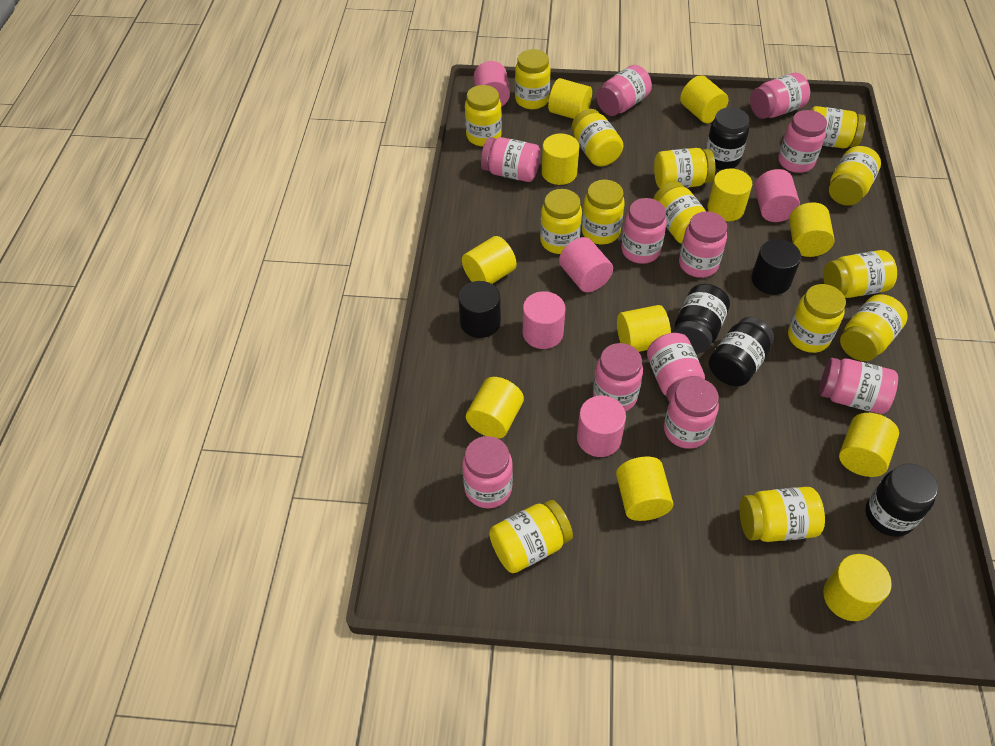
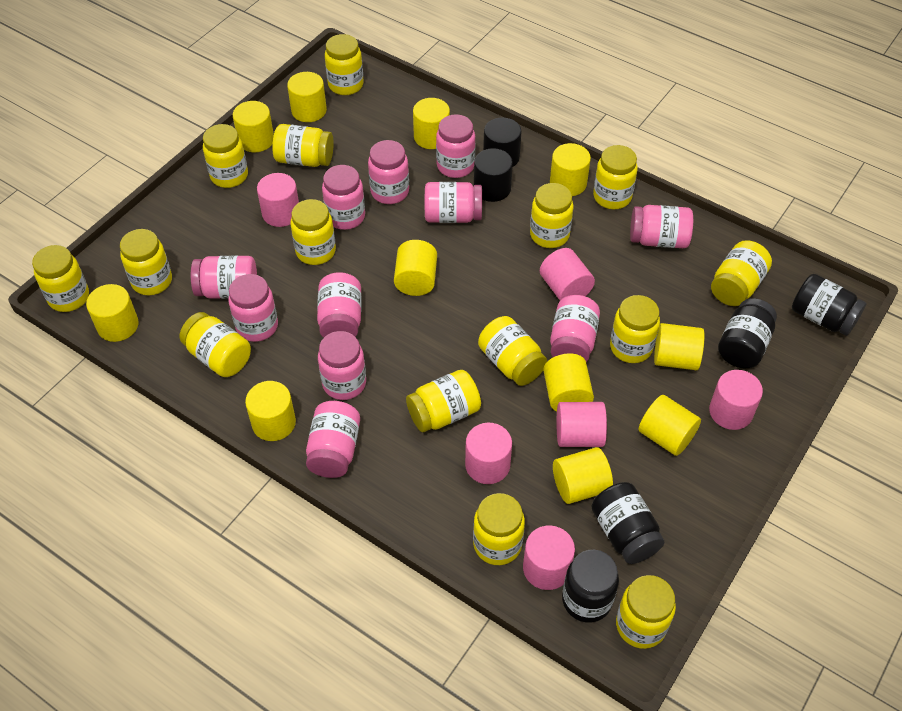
pink cylinder: [474,61,510,107] [523,291,565,349] [559,237,613,292] [577,396,626,457] [755,169,800,222] = 5 -> [257,173,299,227] [465,423,512,484] [523,526,575,590] [540,248,595,300] [557,402,607,447] [709,370,763,430] = 6
yellow jar: [465,85,502,146] [489,500,573,573] [515,49,551,109] [540,189,582,254] [572,109,623,167] [582,180,625,245] [653,182,706,244] [654,148,715,188] [739,487,825,542] [788,284,846,353] [811,106,866,148] [823,250,897,298] [829,146,881,206] [840,294,908,361] = 14 -> [32,245,89,312] [120,229,172,295] [180,312,251,377] [203,124,248,188] [272,124,334,167] [291,199,336,265] [325,34,364,95] [406,370,481,432] [473,493,525,565] [478,316,547,386] [530,183,574,248] [593,145,638,209] [610,295,660,363] [616,575,676,649] [711,240,772,306] = 15

